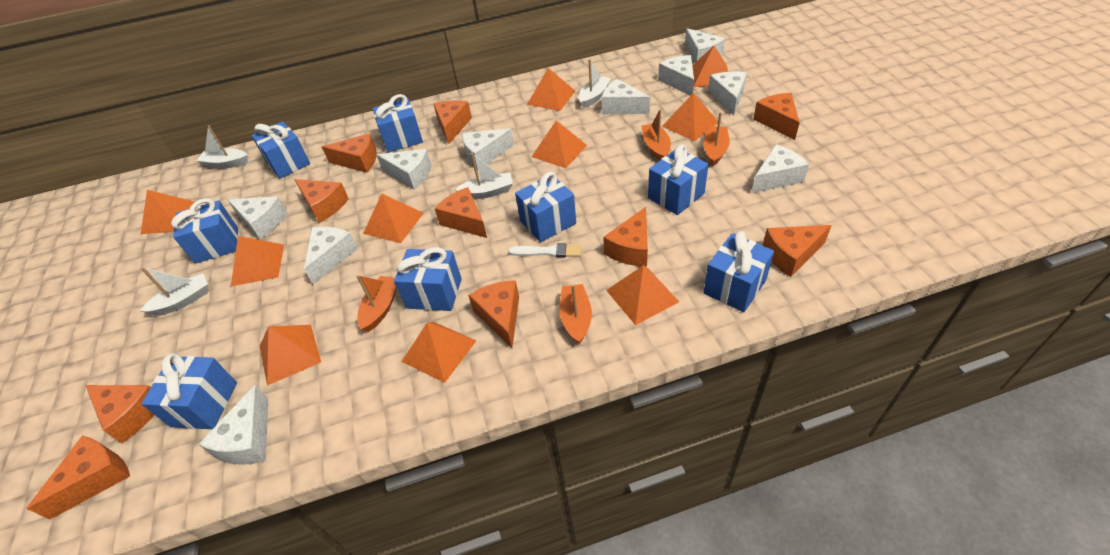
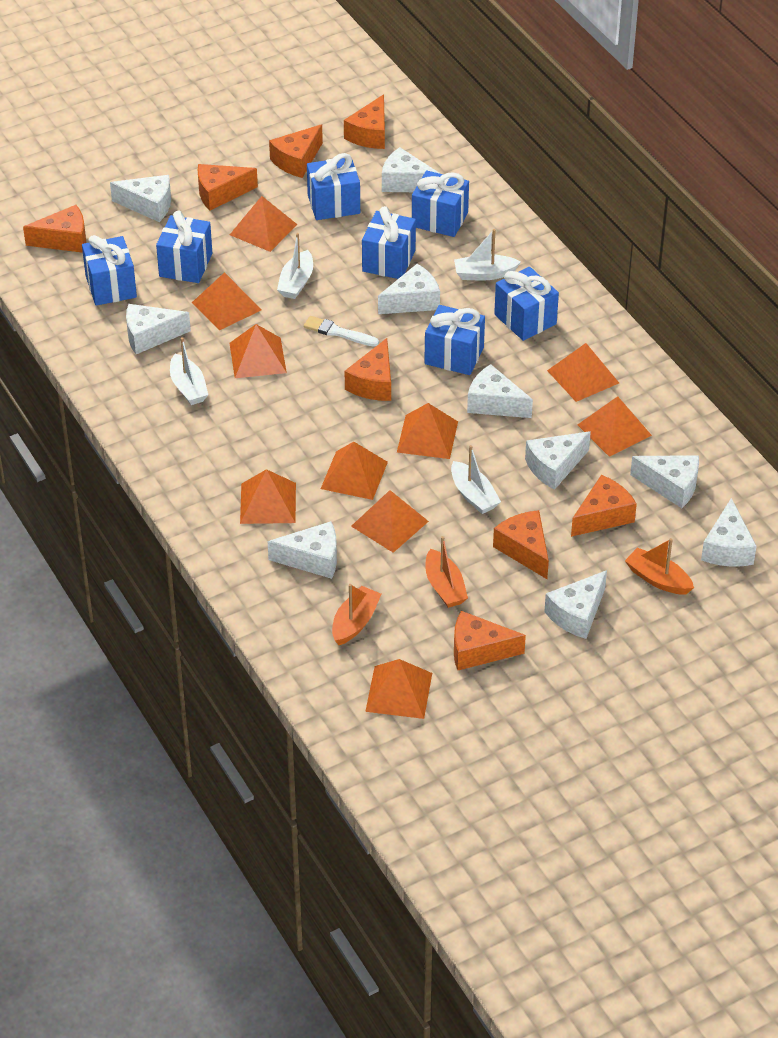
blue gift: [141,353,237,429] [171,198,238,264] [252,121,310,178] [373,94,423,152] [394,247,462,311] [515,172,576,242] [648,145,709,215] [703,231,774,312] = 8 -> [82,235,137,306] [156,210,212,283] [307,153,360,220] [362,206,416,279] [412,170,469,237] [424,305,485,375] [494,267,559,341] = 7
orange boat: [356,275,397,332] [559,284,592,344] [642,109,671,161] [703,112,730,166] = 4 -> [332,584,381,645] [425,536,468,608] [625,538,694,595] = 3
orange cheese: [26,435,130,520] [85,385,154,443] [294,179,349,223] [322,134,377,173] [433,100,472,144] [434,187,487,238] [468,280,519,348] [603,207,648,267] [753,93,800,140] [762,225,832,277] = 10 -> [23,205,86,253] [198,164,258,211] [269,124,323,178] [344,94,385,149] [345,338,391,401] [454,611,526,670] [493,510,549,579] [571,475,637,537] = 8

